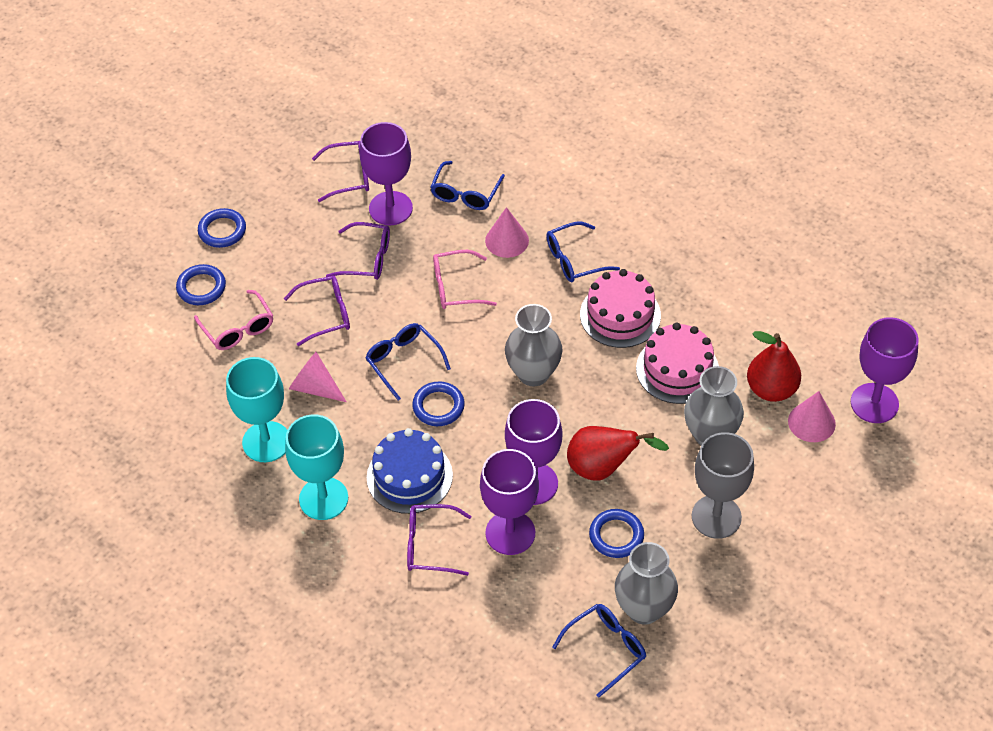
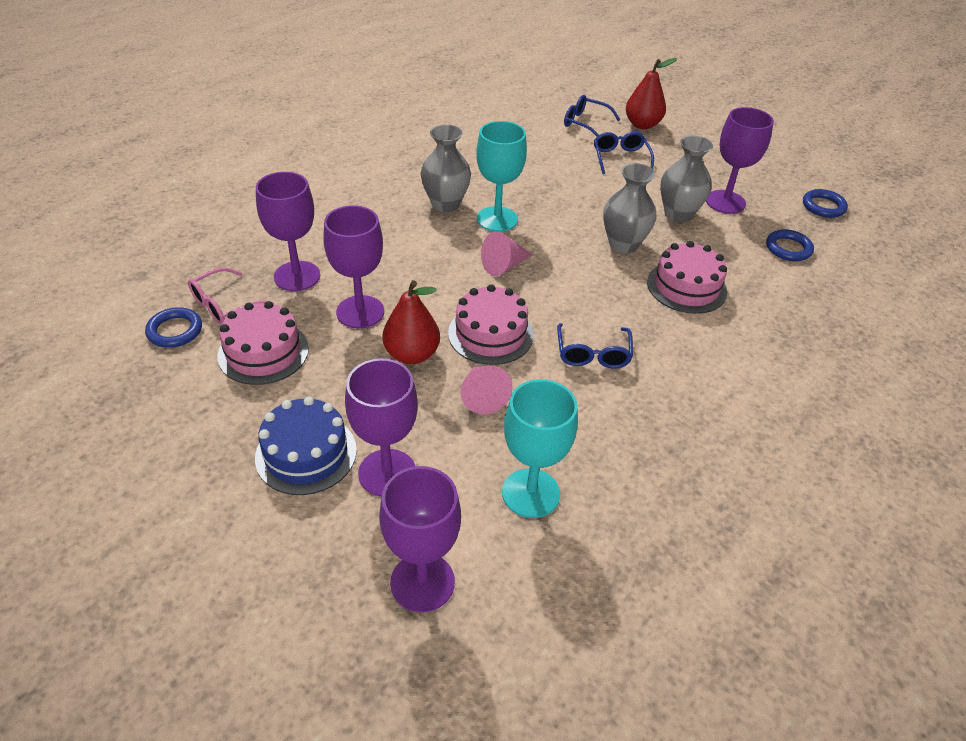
blue glasses: [365,323,451,401] [430,161,505,210] [546,222,620,282] [552,604,646,697] = 4 -> [557,323,633,369] [564,95,620,137] [594,132,654,174] = 3
blue ring: [176,264,226,305] [198,208,246,248] [412,381,465,426] [589,509,644,558] = 4 -> [145,307,202,348] [766,229,814,261] [803,189,848,218] = 3
grey goblet: [692,432,754,539] = 1 -> none = 0
pink cake: [580,269,661,348] [636,323,719,404] = 2 -> [217,301,309,385] [448,284,534,365] [647,241,727,314] = 3
pink cone: [289,352,346,402] [485,207,529,258] [788,391,836,442] = 3 -> [461,366,512,414] [481,231,532,276] = 2
pink glasses: [194,290,273,350] [433,250,497,309] = 2 -> [188,268,274,325] = 1
purple glasses: [284,276,350,346] [312,141,369,202] [326,222,390,280] [407,504,471,576] = 4 -> none = 0
purple goblet: [360,122,413,225] [480,449,539,555] [505,399,562,505] [851,317,919,423] = 4 -> [256,172,320,291] [323,205,384,328] [345,359,418,497] [379,466,461,612] [706,107,774,214] = 5

